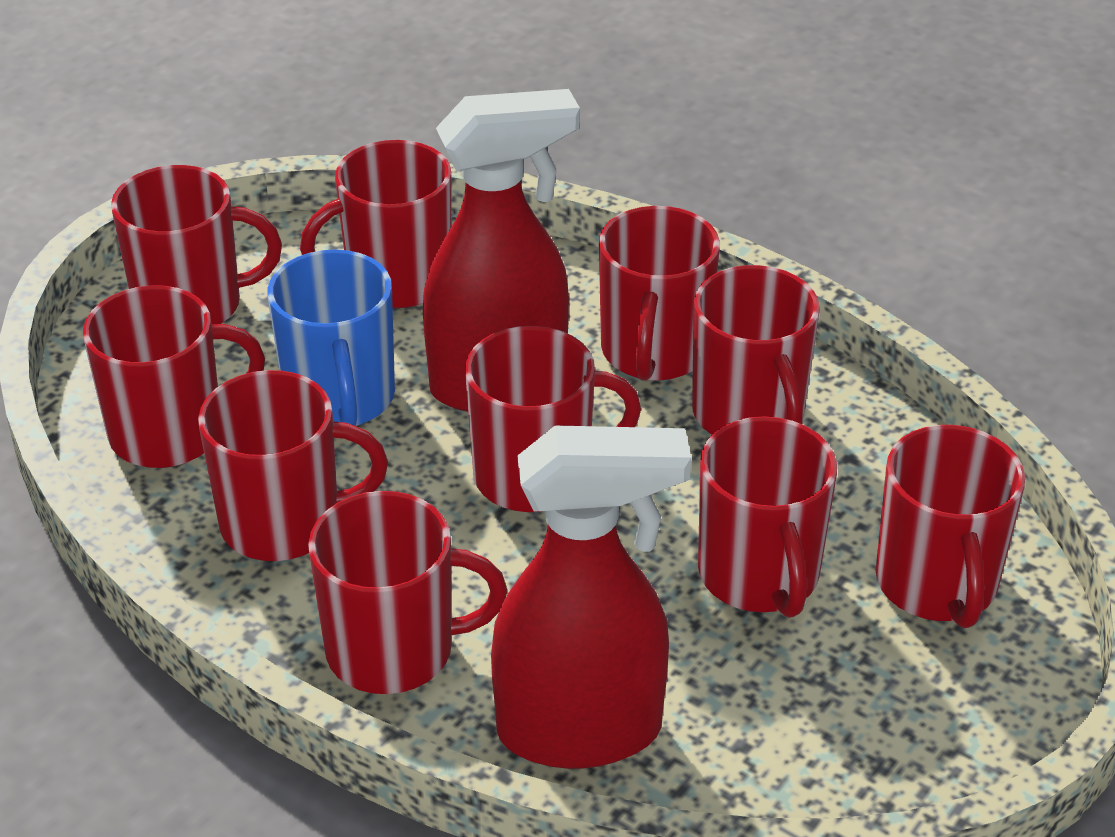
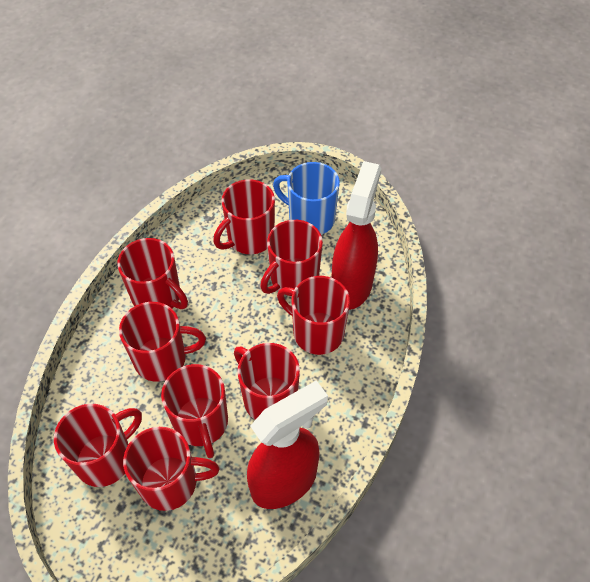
red mug: [83,285,265,468] [111,165,282,324] [198,370,388,561] [300,140,452,308] [308,491,507,694] [465,326,641,512] [599,206,720,381] [692,265,820,435] [698,416,837,618] [876,425,1025,628] = 10 -> [54,404,142,487] [118,238,188,309] [119,302,206,382] [123,427,219,511] [161,364,228,458] [213,179,275,254] [234,343,300,420] [261,220,323,296] [277,276,350,355] = 9

